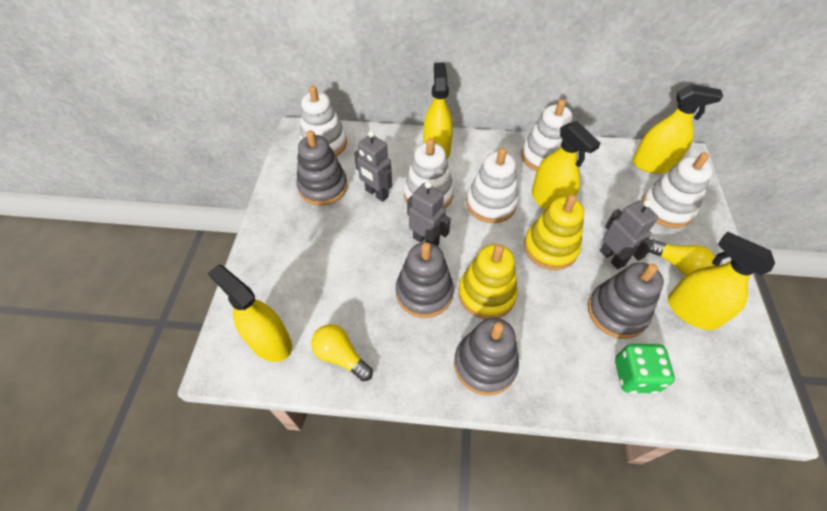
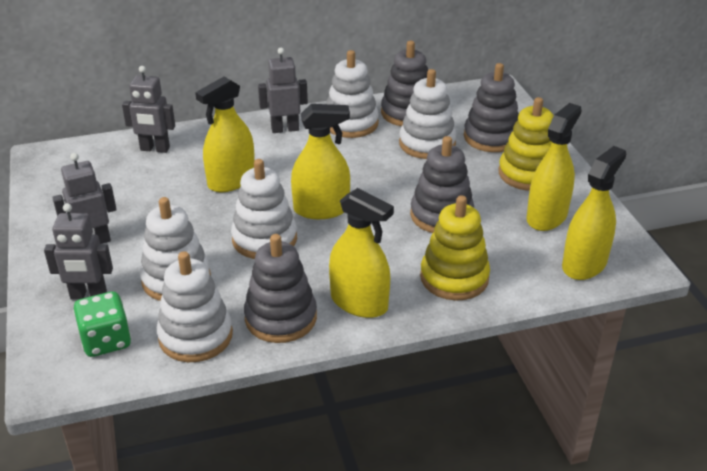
grey robot: [354,131,392,202] [407,181,451,246] [600,200,658,270] = 3 -> [44,203,113,300] [53,153,117,244] [122,66,175,153] [258,48,308,133] = 4
yellow light bulb: [311,324,373,381] [649,240,715,275] = 2 -> none = 0

